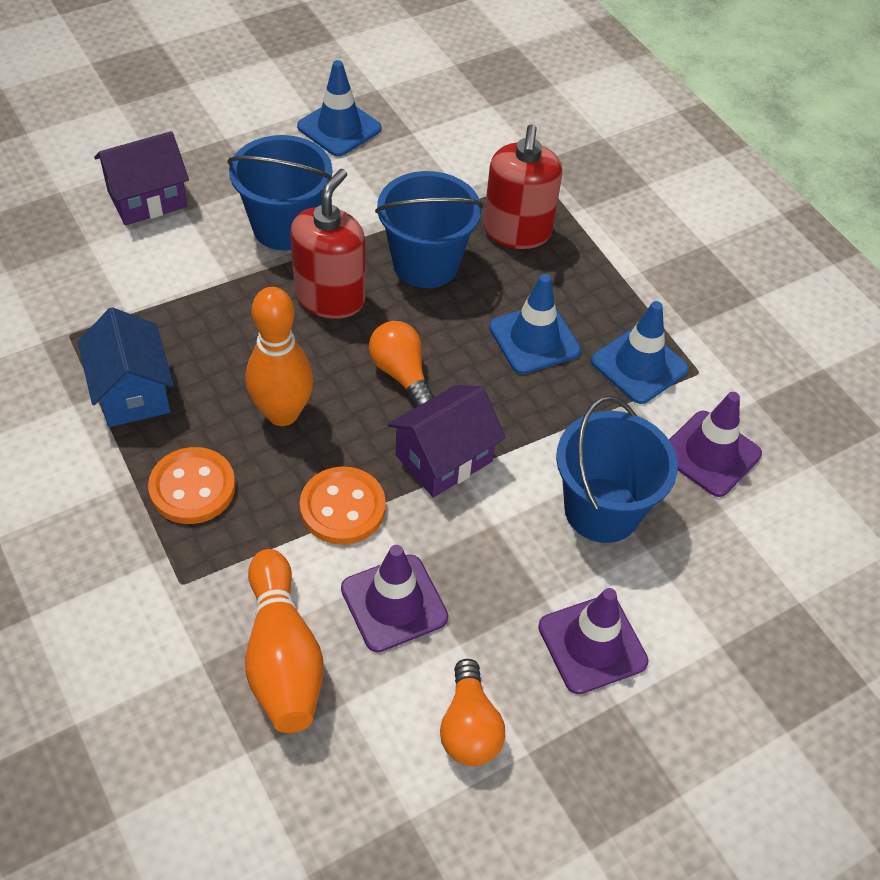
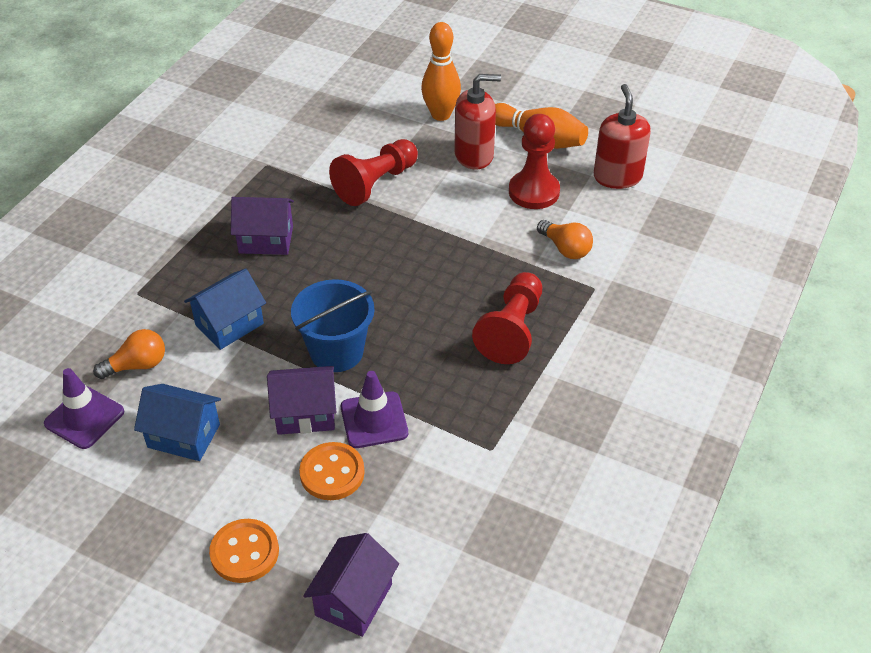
blue bucket: [227,135,332,251] [375,171,483,288] [556,396,678,543] = 3 -> [291,279,375,372] = 1
blue house: [78,307,174,427] = 1 -> [134,384,221,461] [184,268,266,350] = 2
blue traffic cone: [297,60,381,156] [489,274,581,374] [591,301,689,404] = 3 -> none = 0
purple house: [94,131,189,225] [388,385,506,498] = 2 -> [231,197,294,255] [267,366,336,435] [303,533,399,637] = 3
purple traffic cone: [341,545,448,652] [538,588,649,694] [669,392,762,497] = 3 -> [44,368,124,449] [341,371,408,448] = 2
red pawn: none = 0 -> [329,139,418,206] [472,272,542,364] [509,114,560,209] = 3

